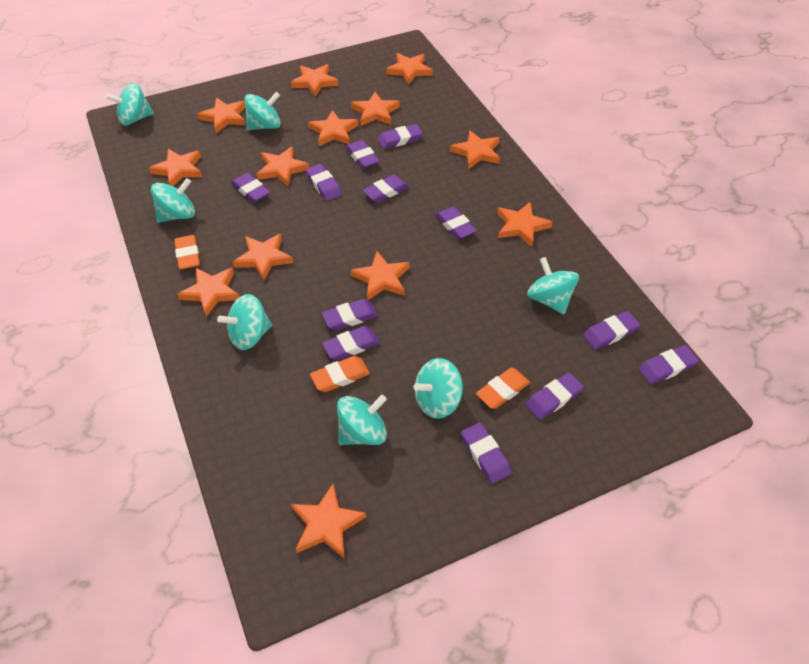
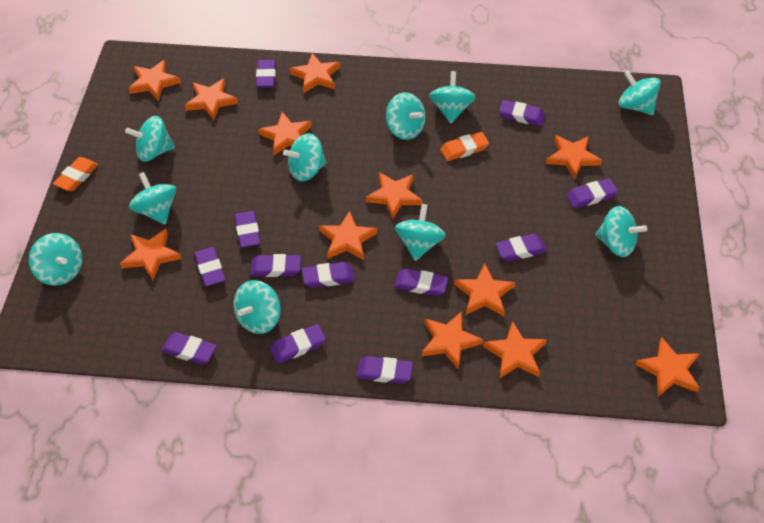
orange eraser: [174,235,200,270] [310,356,370,392] [476,368,530,409] = 3 -> [53,157,98,191] [440,132,489,161] = 2
orange star: [149,149,202,186] [177,268,240,317] [197,98,246,133] [233,233,293,281] [257,146,310,187] [291,64,339,97] [291,484,366,558] [308,110,358,146] [350,251,410,300] [351,92,400,126] [386,53,433,85] [450,130,500,169] [497,202,552,247] = 13 -> [120,229,182,280] [128,60,181,101] [185,78,238,120] [258,112,312,155] [289,53,340,93] [319,211,377,260] [366,172,423,219] [422,311,483,370] [454,264,515,316] [483,321,547,379] [546,135,602,179] [635,337,700,397] = 12
turquoise spinning top: [105,83,154,126] [151,178,195,222] [217,294,272,350] [244,92,281,130] [337,395,387,445] [414,358,463,419] [527,257,579,314] = 7 -> [29,233,83,286] [125,116,175,162] [129,172,176,224] [233,280,281,334] [283,133,327,181] [386,92,426,140] [395,204,446,261] [429,71,476,123] [595,206,647,257] [619,71,661,115] = 10

